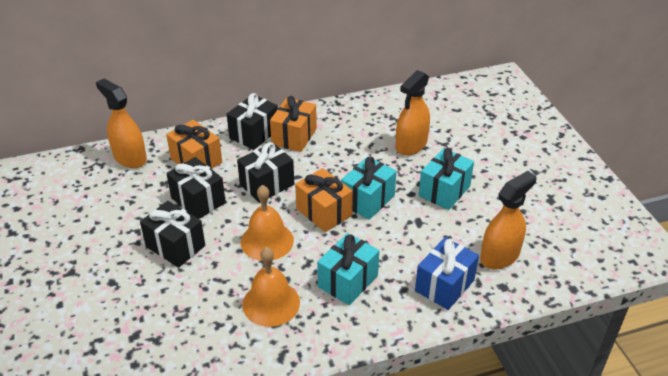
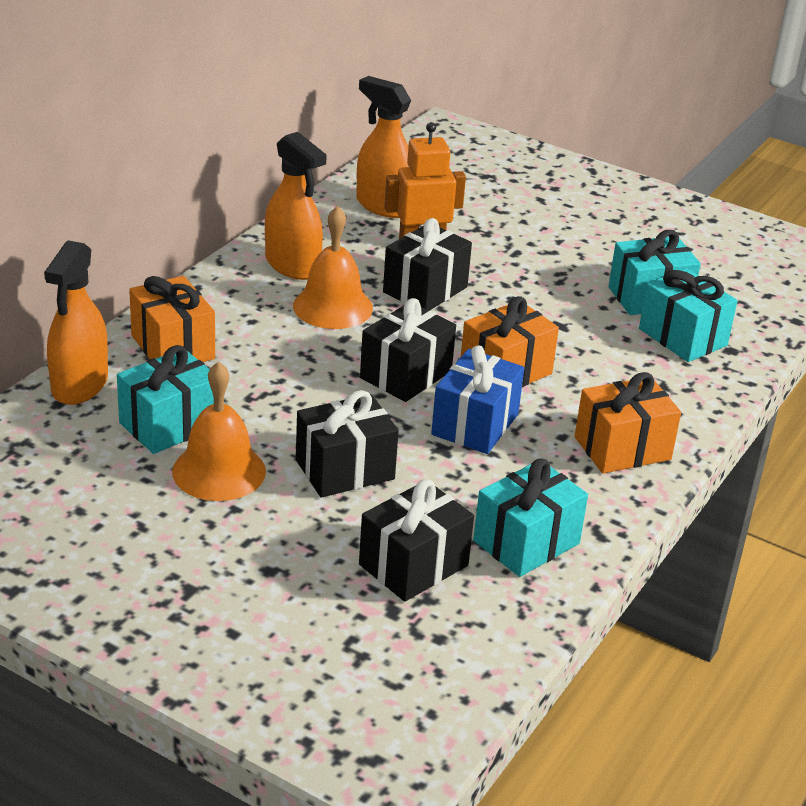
orange robot: none = 0 -> [384,122,466,239] = 1
turquoise gift: [317,233,379,305] [341,157,397,220] [419,148,474,210] = 3 -> [117,345,214,454] [473,458,588,577] [608,230,701,315] [639,268,737,362] = 4

